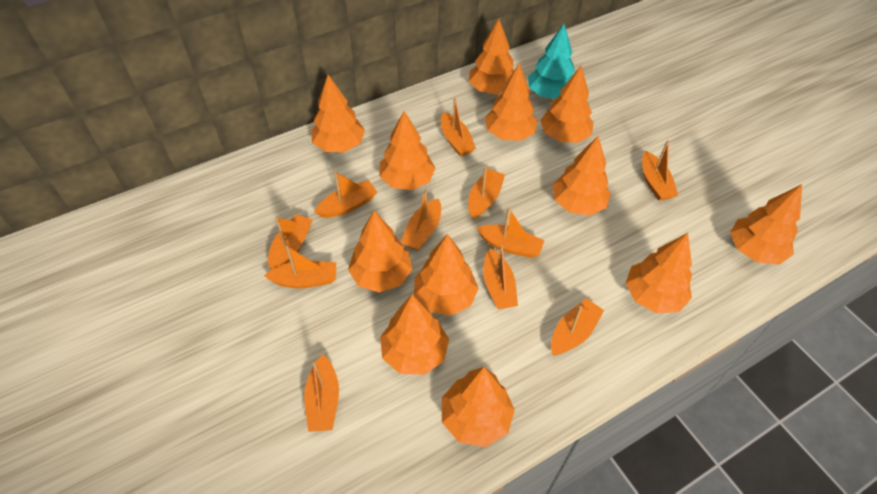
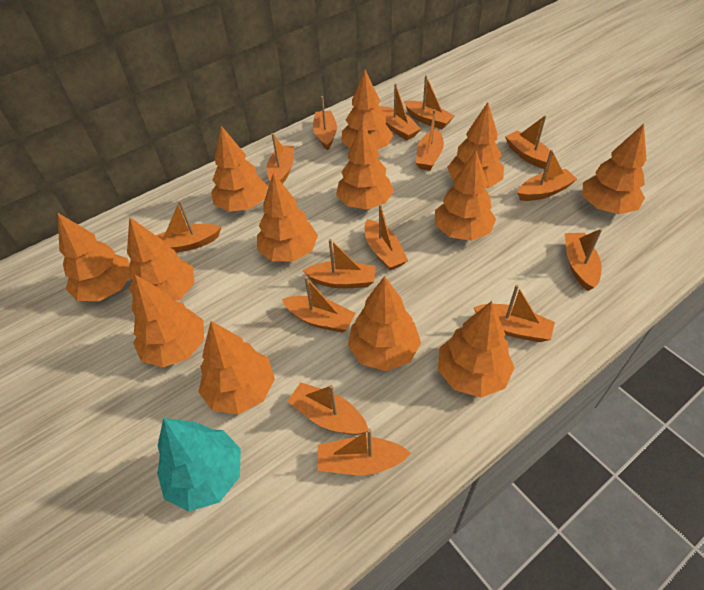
orange boat: [264,246,336,288] [268,214,313,269] [304,355,339,432] [314,171,377,218] [401,189,441,251] [441,98,476,156] [468,166,505,219] [477,208,545,258] [483,245,518,309] [551,298,604,356] [642,140,678,201] = 11 -> [156,201,221,252] [267,133,294,184] [282,276,355,333] [287,382,368,435] [302,239,376,288] [313,96,337,150] [318,429,411,475] [365,204,408,270] [380,83,421,140] [404,75,454,129] [416,109,444,171] [473,285,555,342] [505,115,550,169] [517,150,577,201] [565,228,602,291] = 15
orange tree: [311,75,365,152] [348,211,412,292] [379,111,436,190] [380,295,449,375] [414,234,479,316] [442,367,515,447] [469,19,514,94] [485,63,538,141] [540,66,593,143] [553,136,611,216] [626,233,692,314] [730,184,802,265] = 12 -> [58,213,129,301] [127,217,194,301] [132,275,204,367] [199,321,275,414] [211,126,268,212] [257,173,318,261] [336,122,394,210] [341,70,393,150] [348,276,421,371] [435,151,496,241] [438,301,515,397] [447,102,504,188] [583,124,646,214] = 13

